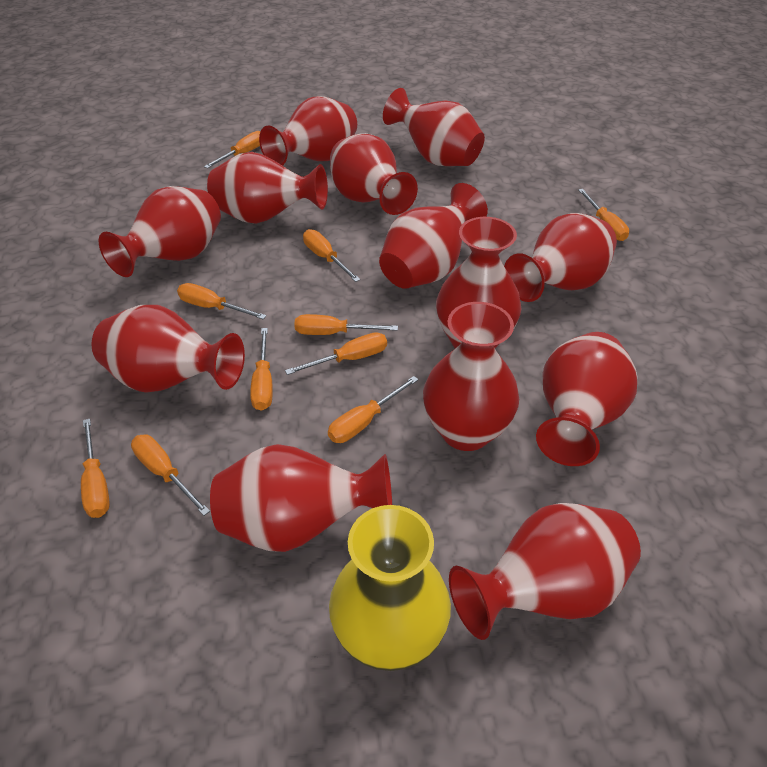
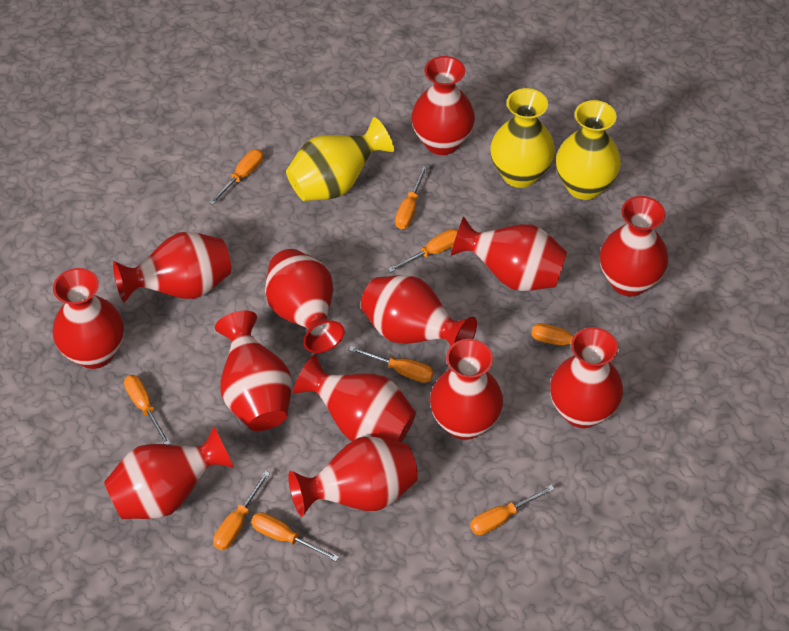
orange screwdriver: [81,419,110,518] [131,435,210,516] [177,283,266,319] [204,131,261,168] [250,328,273,411] [285,332,387,375] [294,314,398,335] [303,229,360,282] [328,376,419,443] [578,189,629,241] = 10 -> [124,375,171,445] [209,149,263,205] [213,471,270,550] [251,512,339,561] [349,346,434,383] [388,229,458,273] [395,166,427,229] [470,485,555,535] [532,323,620,353] = 9
yellow vase: [329,505,451,671] = 1 -> [286,117,394,201] [490,88,555,188] [556,100,621,200] = 3

